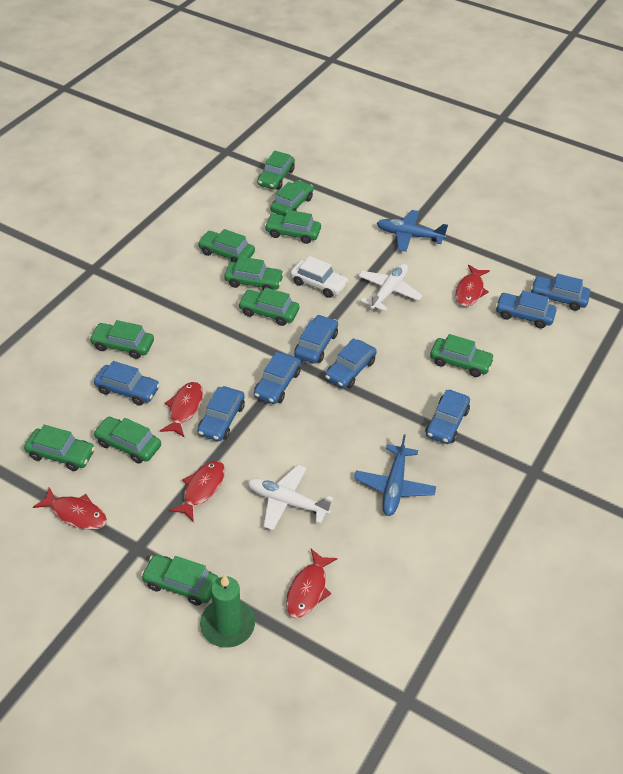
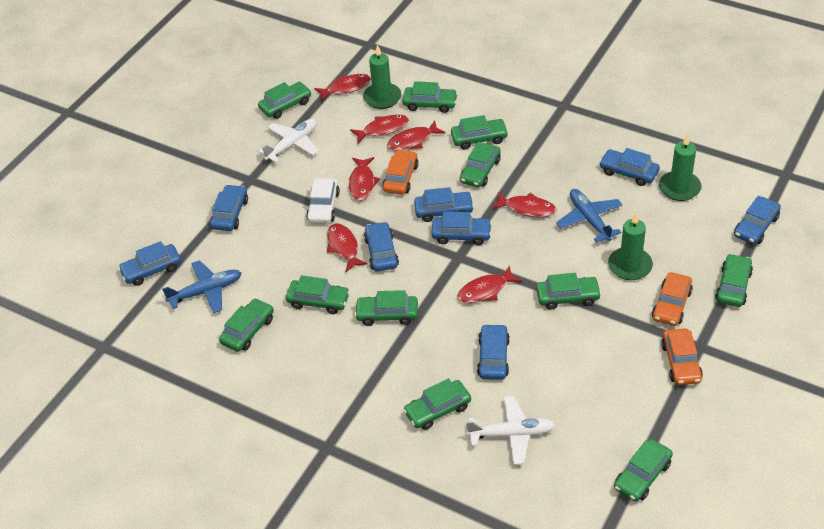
green candle: [200,575,255,648] = 1 -> [363,45,401,109] [608,213,653,280] [659,134,702,201] = 3
orange car: none = 0 -> [382,149,419,195] [652,272,693,326] [661,328,703,385] = 3
red fish: [33,487,107,530] [160,382,203,438] [169,461,225,521] [286,549,337,619] [455,265,490,307] = 5 -> [314,74,371,101] [327,223,368,272] [349,157,380,201] [350,115,409,143] [387,120,446,151] [457,266,522,303] [492,192,557,217] = 7

